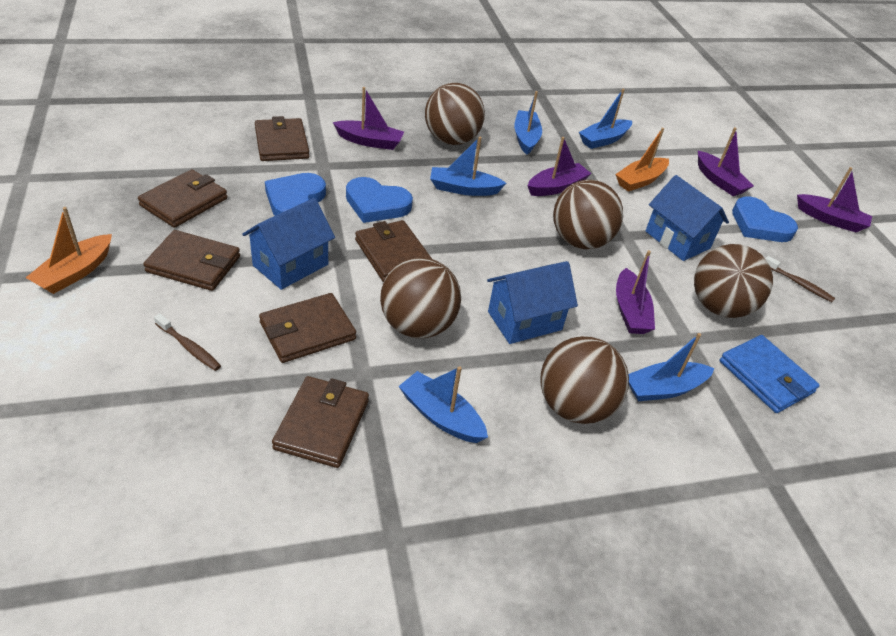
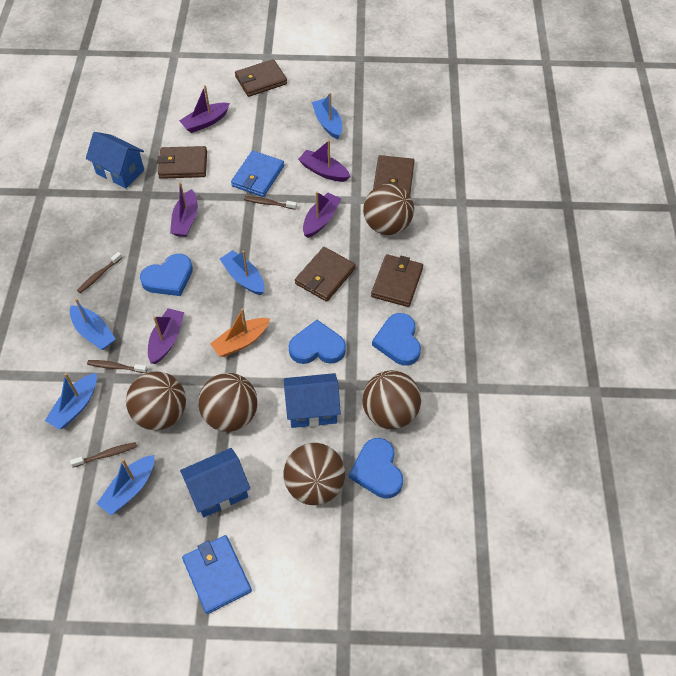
blue heart: [265,173,326,216] [346,177,413,223] [732,196,798,242] = 3 -> [140,254,193,296] [288,320,346,364] [349,438,403,499] [372,313,421,366] = 4
blue wallet: [719,335,820,413] = 1 -> [182,535,252,614] [231,150,284,197] = 2
brown toothbrush: [154,313,221,371] [765,256,835,302] = 2 -> [70,442,137,468] [77,252,122,293] [87,360,147,373] [244,196,297,210] = 4
brown wallet: [138,169,228,228] [143,230,240,291] [255,116,309,161] [259,293,356,363] [272,376,369,468] [355,220,432,282] = 6 -> [157,146,207,179] [235,59,287,97] [295,247,356,302] [371,254,423,307] [373,155,414,194] = 5
orange boat: [25,207,112,294] [615,128,669,192] = 2 -> [210,308,270,357] = 1

